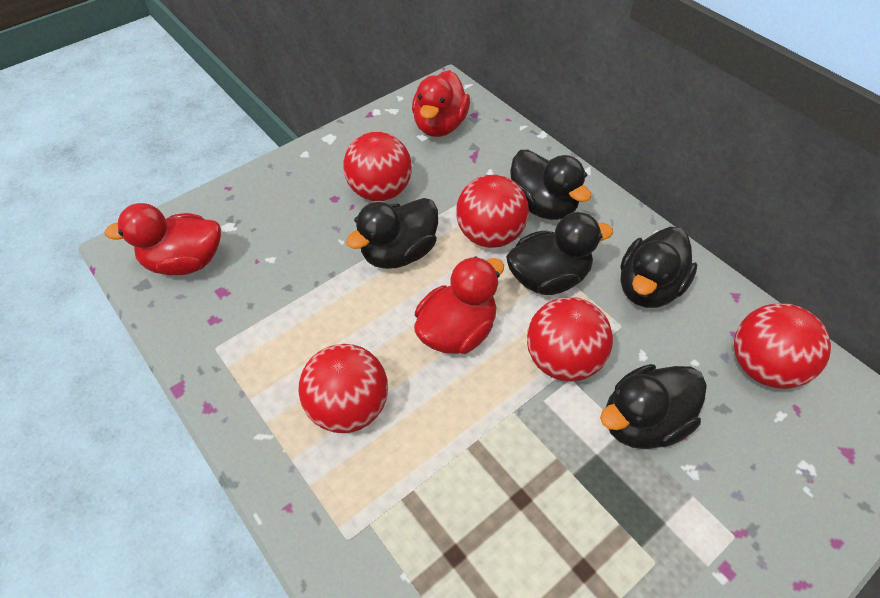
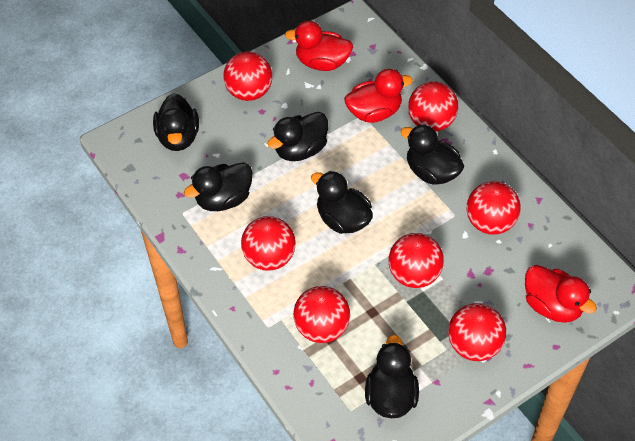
black duck: [346,198,438,269] [506,212,613,295] [510,150,591,220] [600,364,707,449] [621,227,697,308] = 5 -> [153,93,199,151] [184,162,253,211] [268,112,328,161] [311,171,373,234] [365,335,419,418] [401,124,464,185] = 6
red ball: [299,344,388,433] [343,132,412,201] [456,175,529,248] [527,297,613,382] [734,303,831,389] = 5 -> [224,52,272,101] [241,216,296,271] [293,286,350,343] [388,233,444,288] [408,81,458,132] [448,303,506,361] [467,181,521,235] = 7

